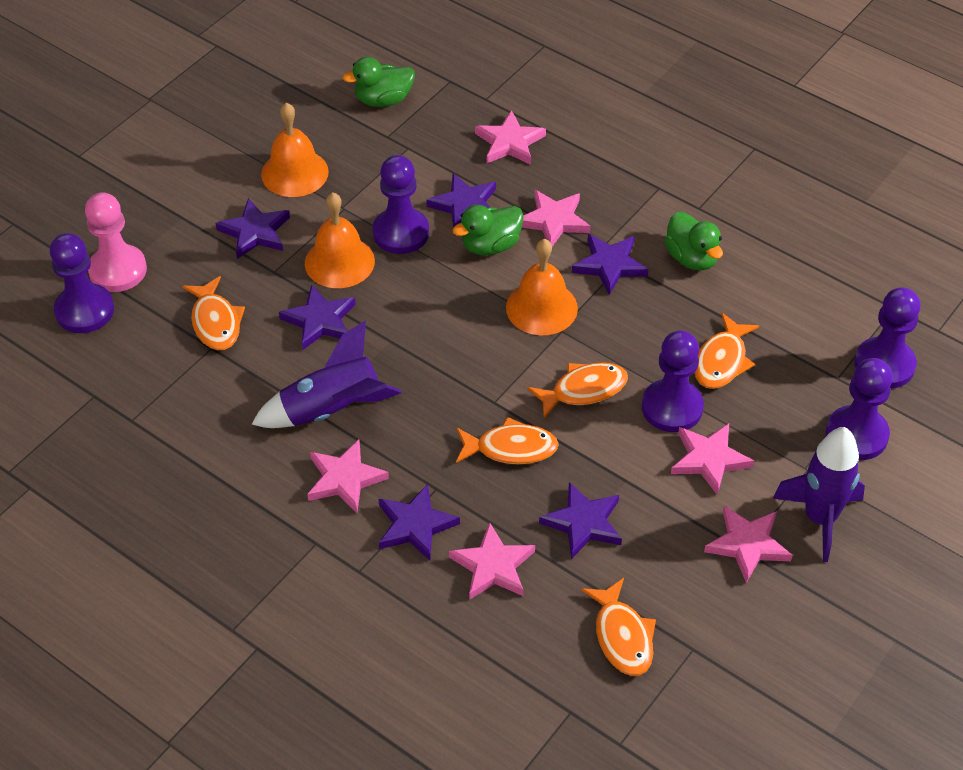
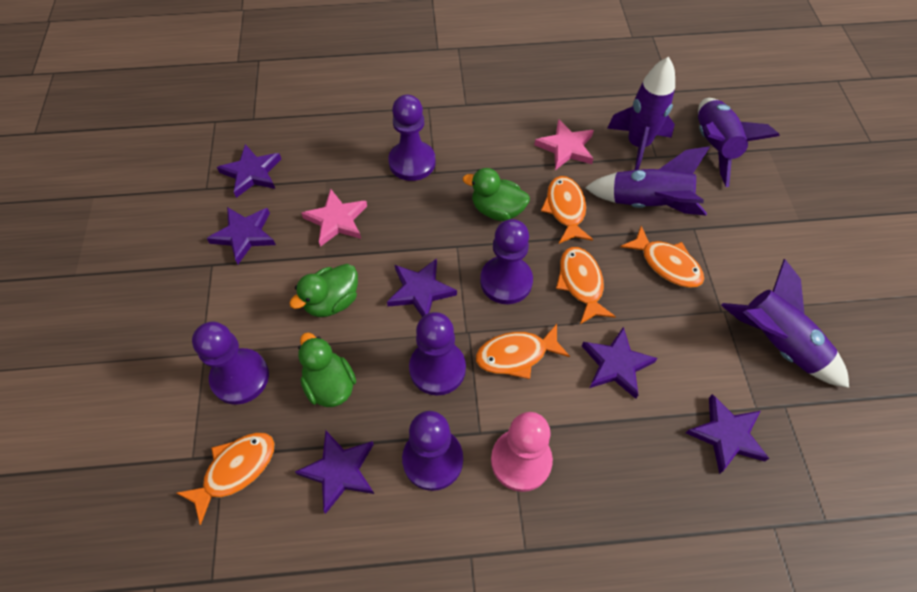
orange bell: [261,102,329,197] [305,192,375,288] [506,239,578,335] = 3 -> none = 0
pink star: [307,439,389,513] [449,522,535,600] [475,110,546,165] [522,190,590,247] [671,423,754,495] [704,506,792,583] = 6 -> [301,189,367,247] [534,119,594,170] = 2
purple rocket: [251,321,402,428] [773,427,865,562] = 2 -> [585,146,710,216] [607,57,675,170] [698,98,780,187] [721,259,849,388] = 4

